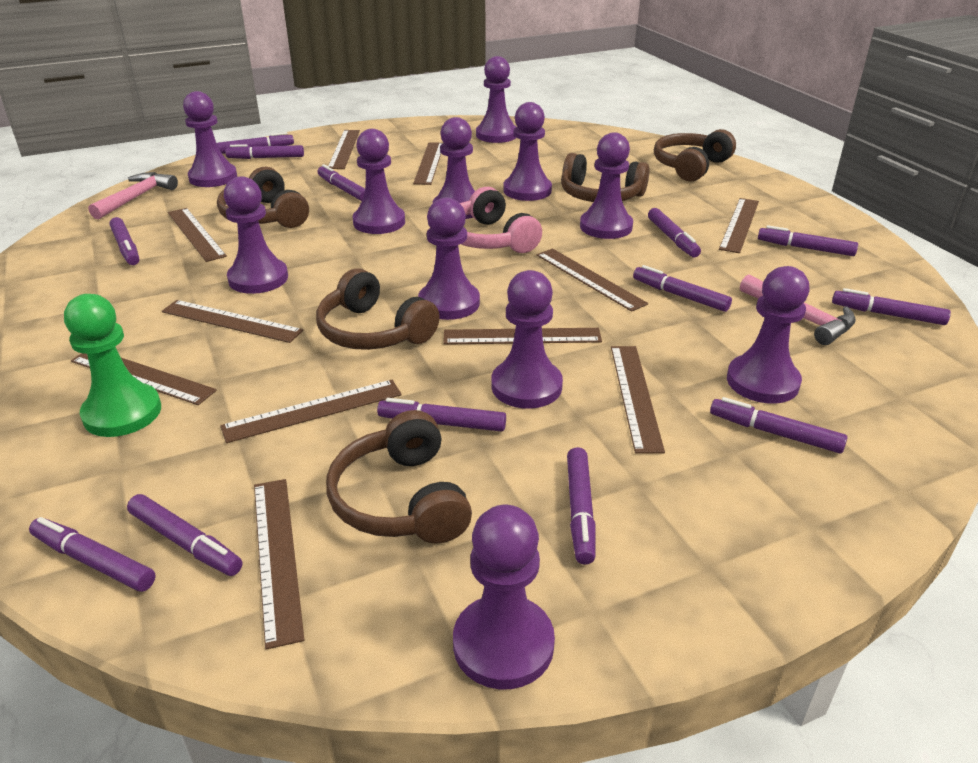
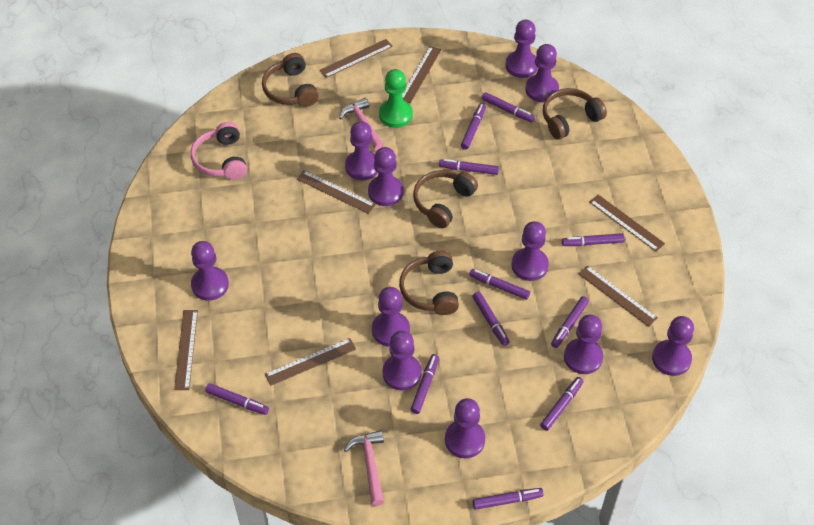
brown headphones: [217,167,309,228] [316,268,440,350] [326,410,472,544] [561,153,649,202] [654,129,736,182] = 5 -> [262,53,319,107] [399,250,459,315] [413,170,478,228] [543,88,607,140] = 4
brown ruler: [71,353,217,405] [162,300,303,343] [168,208,227,262] [220,380,402,443] [254,479,304,650] [328,130,360,169] [413,142,443,185] [443,328,602,345] [537,249,648,312] [611,346,665,454] [719,198,759,253] = 11 -> [174,310,198,390] [265,338,356,386] [297,170,376,214] [320,39,393,78] [402,46,441,103] [579,266,658,327] [590,195,665,252] = 7
purple marker: [29,517,156,592] [109,217,139,265] [127,494,243,576] [217,132,294,154] [225,144,304,159] [317,164,365,201] [377,398,506,432] [567,447,596,565] [633,265,732,312] [648,208,701,257] [710,397,848,453] [758,225,858,256] [832,288,951,325] = 13 -> [205,383,269,415] [410,354,439,414] [439,159,499,175] [461,103,486,149] [469,269,530,300] [472,292,510,346] [472,488,544,510] [482,92,535,122] [540,377,584,431] [551,296,589,348] [562,233,625,246] = 11

